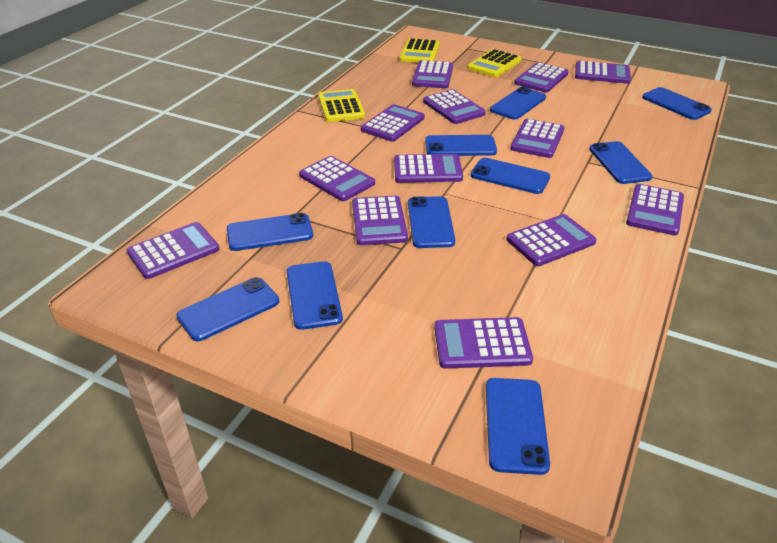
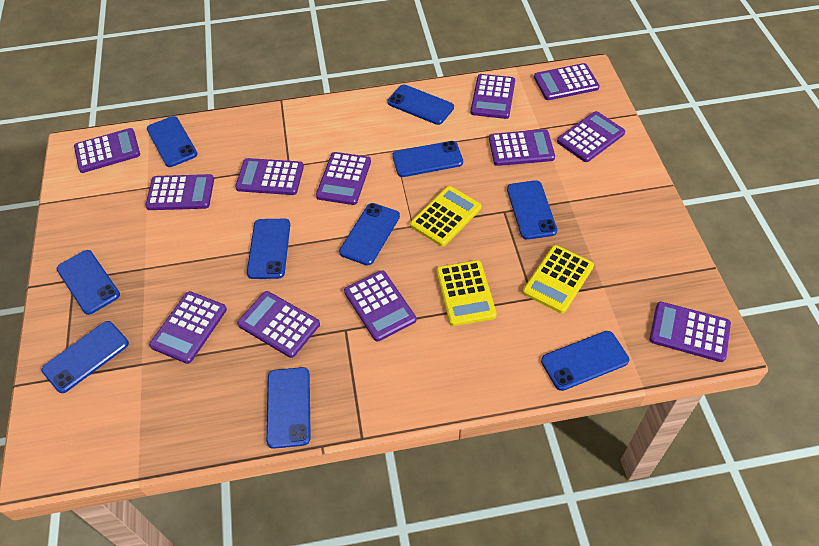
purple calculator: [127,222,219,279] [299,156,375,201] [352,196,408,245] [361,104,425,142] [394,154,463,183] [412,60,453,88] [423,89,486,124] [434,317,533,369] [506,214,597,266] [510,119,565,158] [514,62,569,93] [575,61,631,84] [626,184,684,236] = 13 -> [74,128,140,173] [145,174,214,210] [149,291,227,364] [235,158,304,195] [237,291,320,358] [316,152,371,205] [344,270,416,341] [470,74,515,119] [489,129,555,166] [534,63,600,100] [557,111,625,162] [650,301,731,362] = 12

